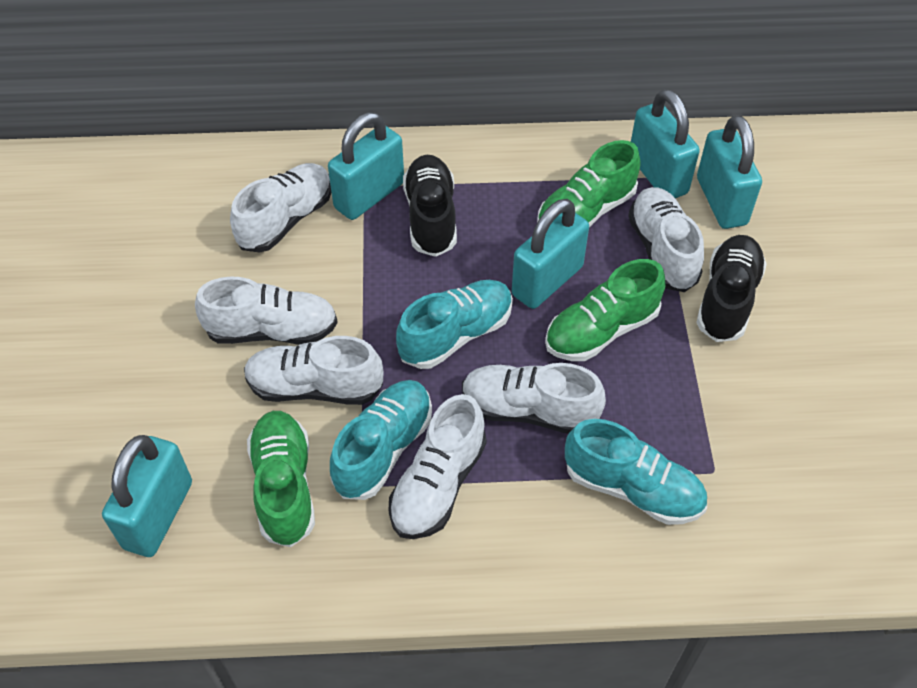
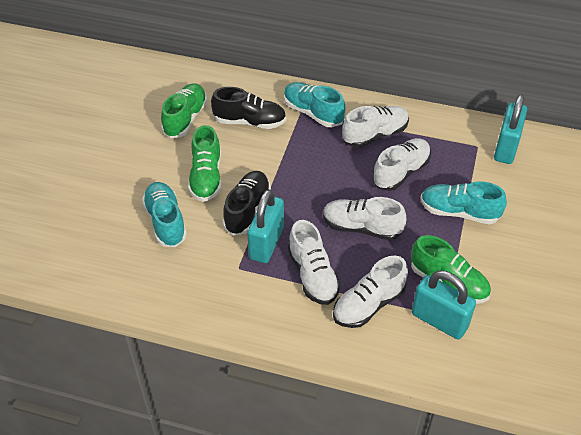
turquoise padlock: [102,435,192,557] [328,112,404,220] [512,199,589,309] [631,89,700,198] [697,115,762,229] = 5 -> [247,189,284,263] [412,271,476,340] [494,94,527,164] = 3
white shoe: [195,276,338,345] [230,163,331,253] [244,336,383,405] [389,394,486,539] [462,363,606,434] [628,187,704,292] = 6 -> [288,220,340,305] [323,197,407,240] [333,256,408,328] [342,106,409,148] [372,138,431,191] = 5

